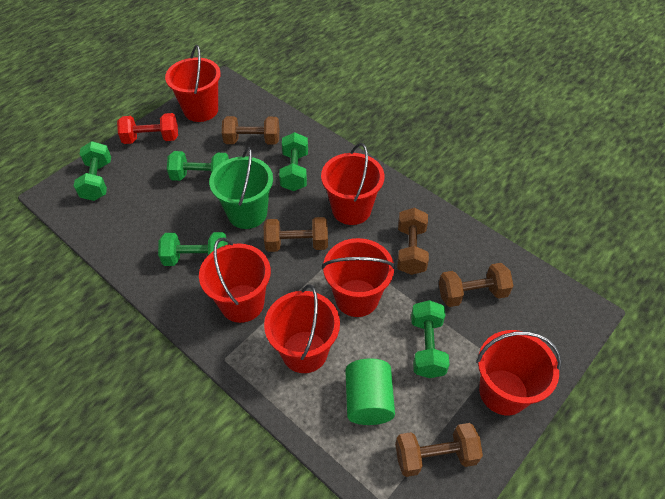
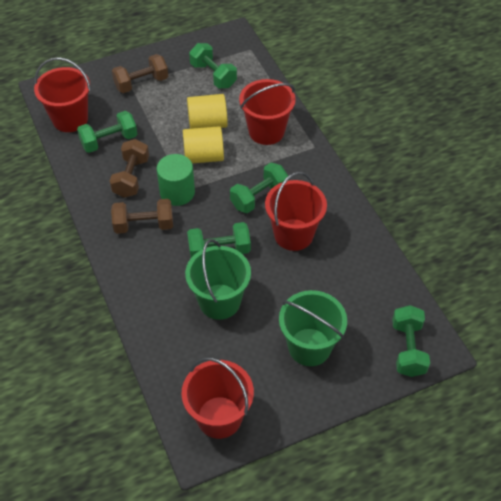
brown dumbbell: [222,116,279,145] [264,217,328,252] [395,423,483,477] [397,208,429,275] [439,263,513,307] = 5 -> [110,139,149,198] [111,199,173,234] [112,54,168,93] = 3
green bucket: [209,147,273,229] = 1 -> [185,239,251,320] [279,290,347,366] = 2
red bucket: [165,45,221,122] [199,238,271,323] [264,284,340,373] [321,143,384,225] [322,238,396,317] [476,330,562,415] = 6 -> [34,57,91,132] [181,357,254,439] [239,79,296,145] [265,172,327,251] = 4
red dumbbell: [117,113,178,144] = 1 -> none = 0
yellow cylinder: none = 0 -> [183,126,224,164] [187,94,228,129] = 2

